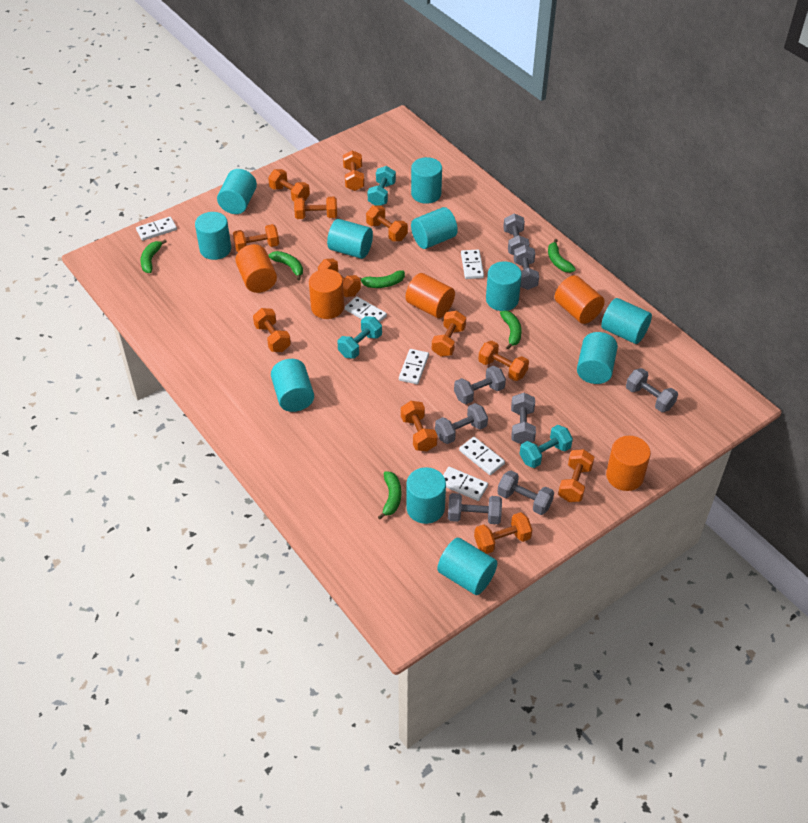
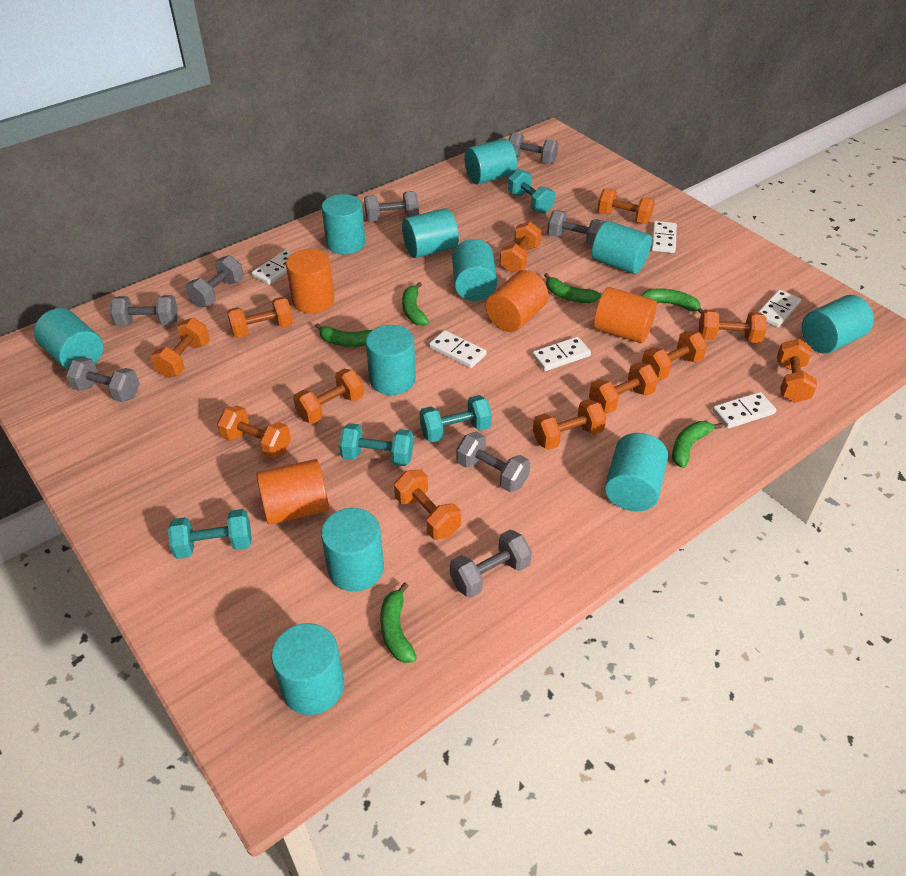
orange cylinder: [235,244,277,293] [309,269,344,319] [406,273,455,318] [555,275,605,324] [606,436,651,491] = 5 -> [256,459,329,525] [286,249,334,314] [486,270,548,332] [594,287,657,343] = 4
turquoise dumbbell: [337,316,382,359] [367,166,396,205] [520,425,573,468] = 3 -> [168,509,252,559] [339,423,413,466] [420,395,492,443] [508,169,555,214] = 4

